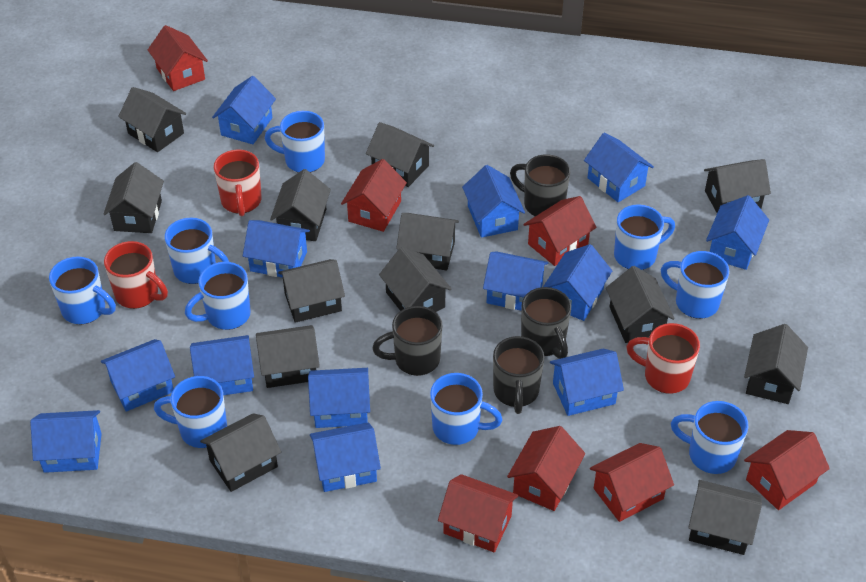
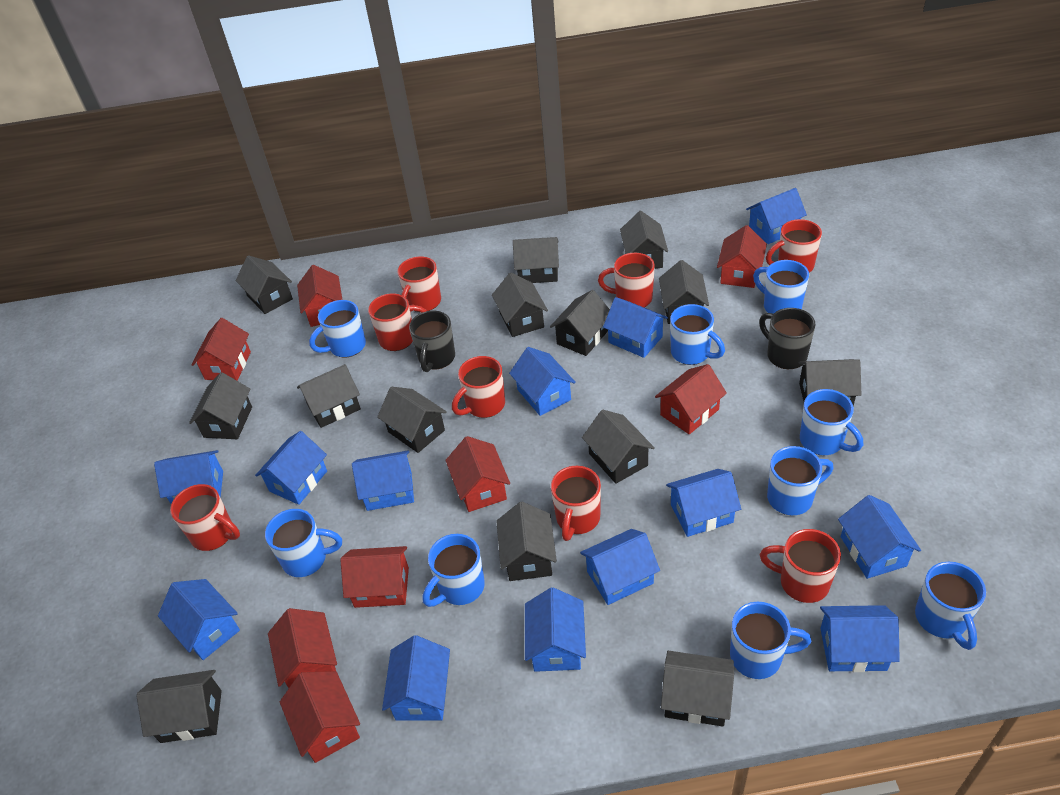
black house: [103,162,164,233] [118,87,186,152] [200,413,281,492] [256,325,320,388] [270,169,331,241] [278,259,345,323] [366,122,434,187] [379,247,452,312] [396,213,459,271] [606,266,675,343] [688,480,762,555] [704,159,771,213] [744,324,808,404] = 13 -> [136,670,222,743] [189,372,252,439] [236,255,293,314] [297,364,361,428] [377,387,447,453] [492,273,548,337] [496,502,557,581] [513,237,559,283] [550,290,610,356] [582,410,655,484] [620,211,668,269] [659,260,709,324] [661,651,734,726] [799,359,861,406] = 14
black mug: [372,306,442,376] [493,336,544,414] [510,154,570,216] [521,287,571,359] = 4 -> [409,311,455,372] [759,308,816,369] = 2
red house: [148,25,208,91] [341,159,407,232] [438,474,518,552] [507,426,585,511] [524,196,597,266] [590,443,674,522] [744,430,830,510] = 7 -> [191,318,251,381] [268,608,337,688] [280,671,360,763] [297,265,342,327] [340,546,409,608] [446,436,510,512] [655,364,727,434] [717,225,767,288] = 8
red mug: [104,241,168,309] [214,150,262,216] [626,323,700,393] = 3 -> [170,484,240,551] [368,293,427,351] [398,256,441,312] [452,356,505,418] [551,466,601,541] [598,253,655,308] [760,529,841,603] [766,219,822,273] = 8

